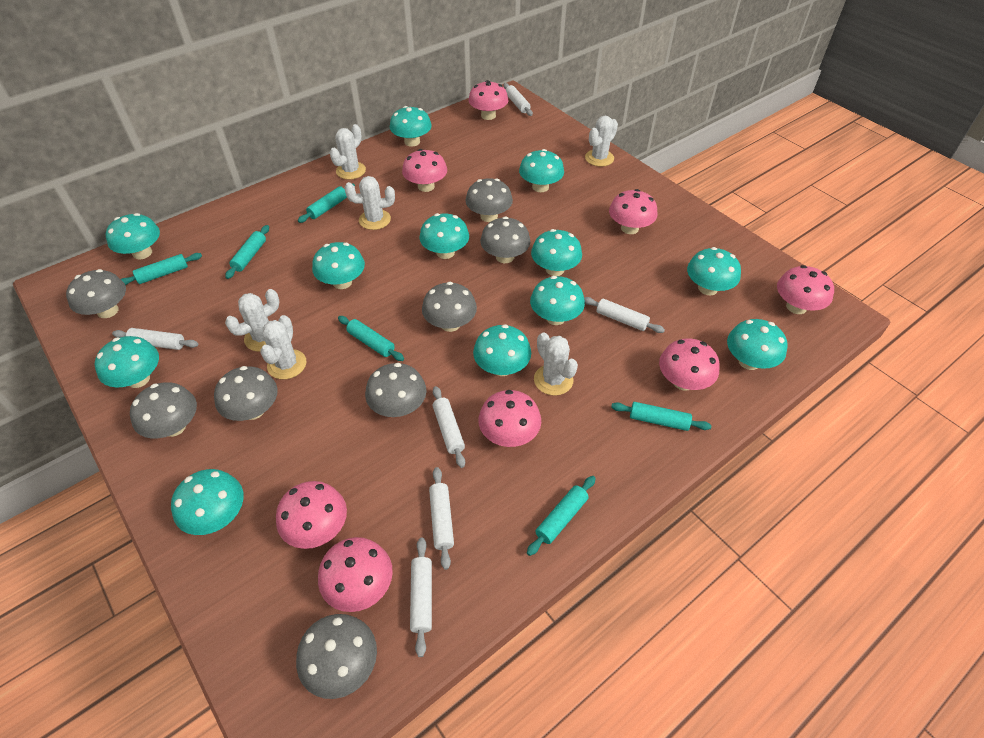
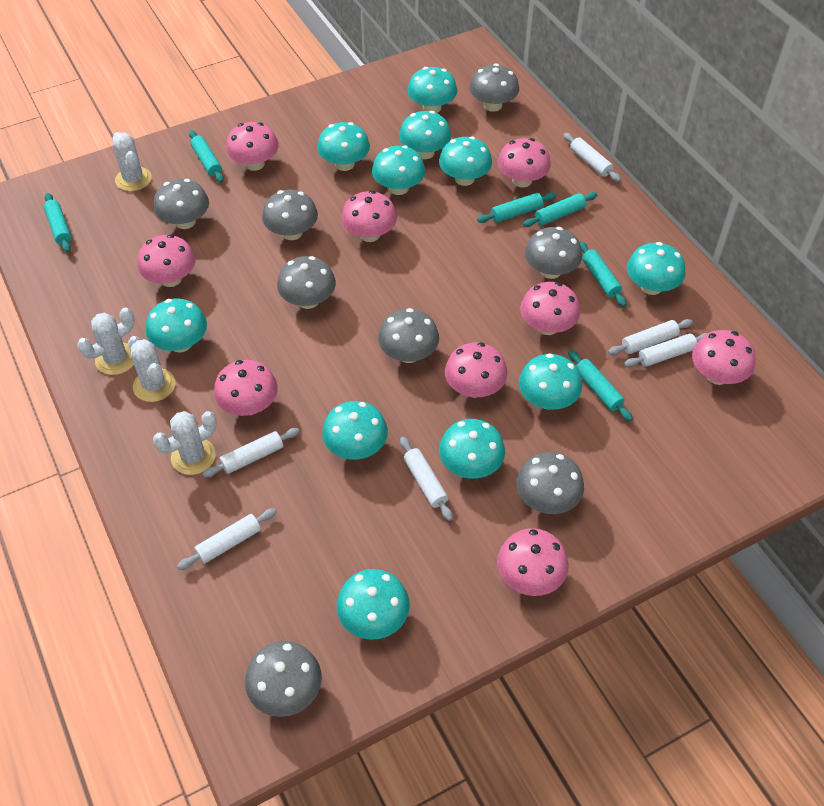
pink mushroom: [276,481,347,549] [318,537,393,612] [402,149,447,192] [468,80,508,120] [478,390,541,447] [609,189,658,234] [659,339,720,391] [777,265,834,314] = 8 -> [137,235,196,287] [214,360,278,416] [226,122,279,171] [341,191,397,242] [445,342,507,398] [497,138,551,188] [497,528,569,596] [520,282,580,335] [692,330,756,385] = 9
turquoise mushroom: [95,336,159,388] [106,213,160,259] [171,469,244,535] [312,242,365,289] [390,106,432,147] [419,213,469,259] [473,324,531,376] [519,149,564,192] [530,276,585,325] [531,229,582,276] [687,247,741,295] [727,319,787,370] = 12 -> [146,298,207,353] [317,122,370,171] [322,401,388,459] [337,569,410,640] [372,145,425,195] [399,111,451,159] [407,67,457,113] [439,136,492,186] [439,419,505,479] [519,353,582,410] [627,242,686,295] = 11
white cactus: [225,289,280,352] [261,315,307,379] [330,124,366,180] [345,176,395,230] [534,333,578,396] [585,116,618,167] = 6 -> [77,307,135,375] [113,132,152,191] [128,336,176,402] [153,411,217,475] = 4

